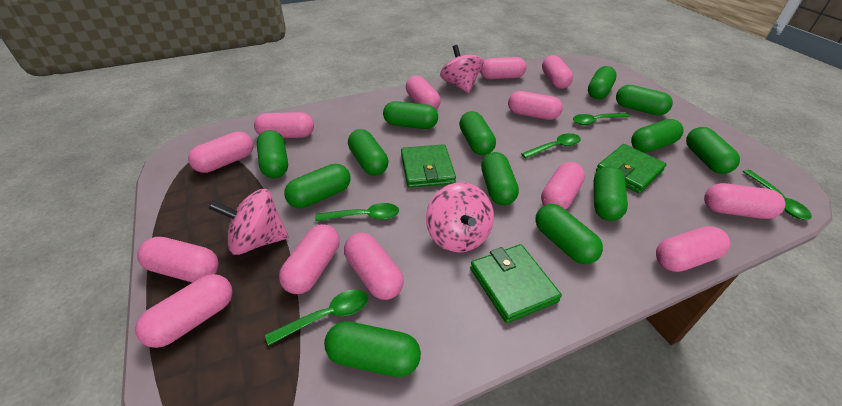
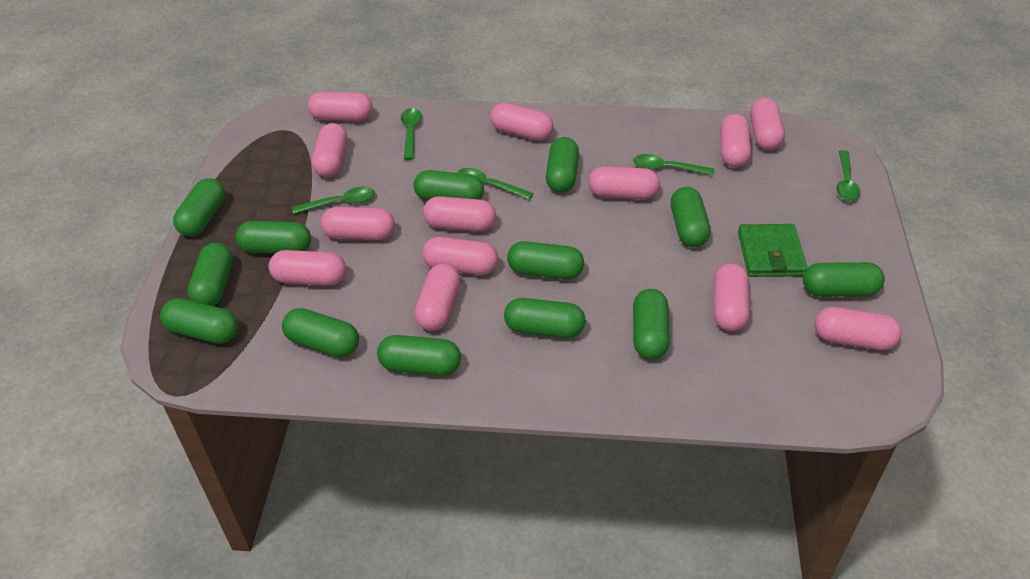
green wallet: [401,144,456,188] [470,244,562,323] [596,144,666,193] = 3 -> [738,224,808,277] = 1
pink spinning top: [208,189,289,255] [426,182,494,253] [440,45,484,93] = 3 -> none = 0

